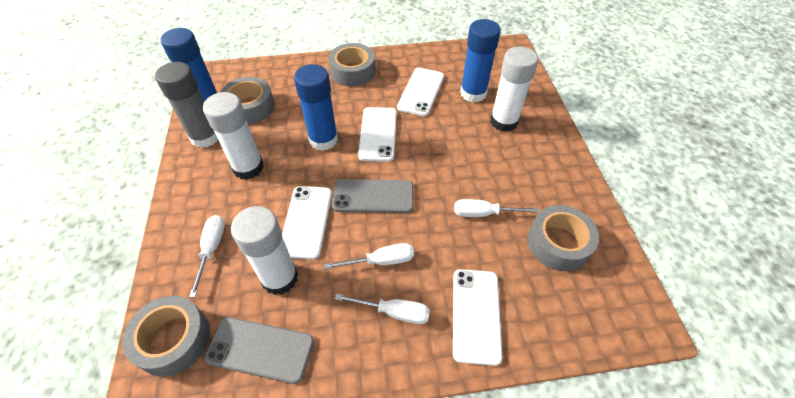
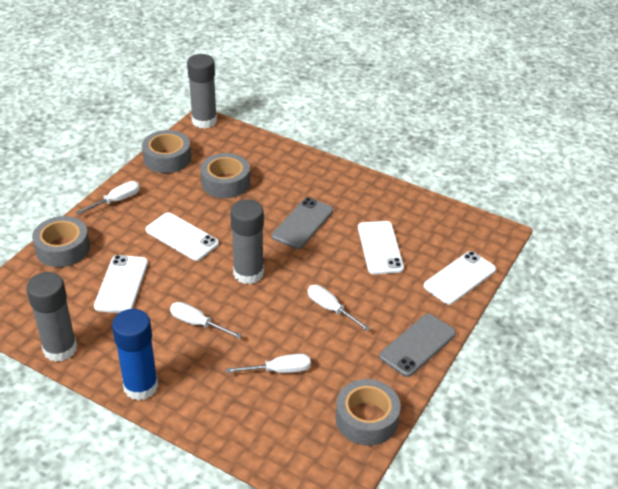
blue glue stick: [161,28,218,101] [294,64,338,151] [460,19,501,102] = 3 -> [112,309,158,400] = 1
grey glue stick: [155,62,218,148] = 1 -> [26,272,77,362] [187,54,217,129] [230,199,264,284] = 3
white glue stick: [203,92,264,180] [231,206,298,295] [490,46,538,132] = 3 -> none = 0

